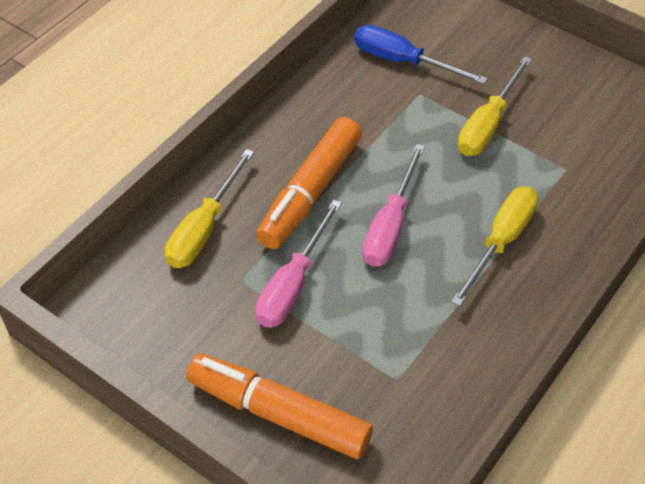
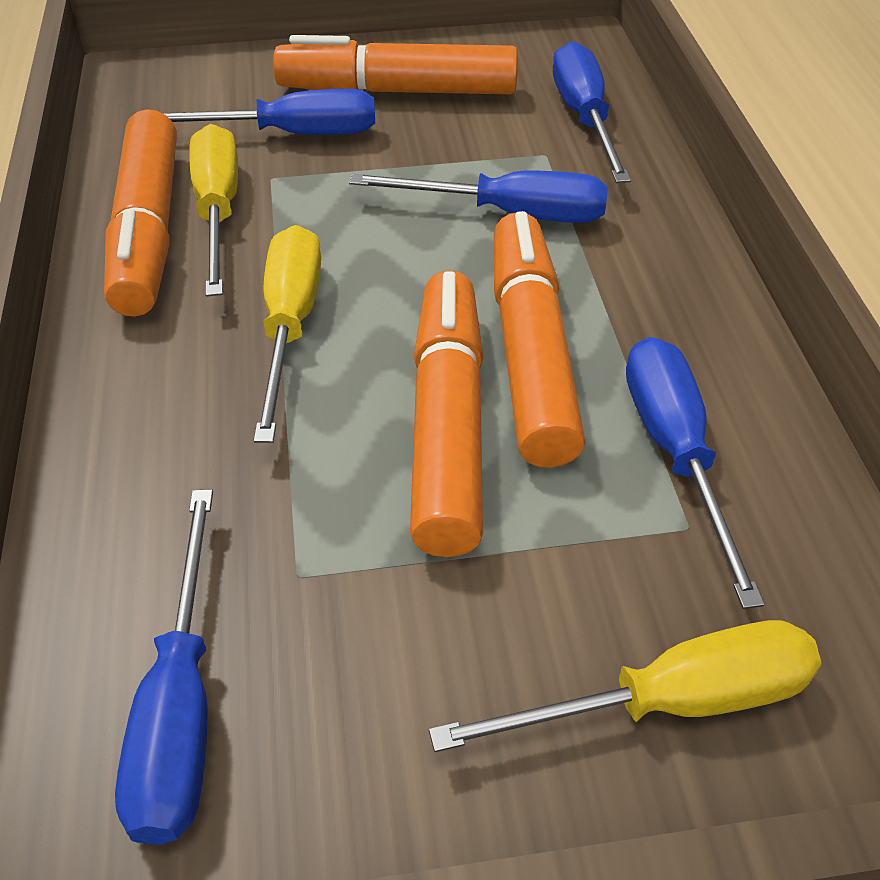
blue screwdriver: [354,25,488,84] = 1 -> [115,490,213,845] [163,89,375,135] [349,171,608,223] [553,41,631,183] [626,337,765,609] = 5
orange marker: [186,354,373,459] [256,117,362,249] = 2 -> [104,109,177,317] [273,35,518,94] [410,270,483,557] [494,211,585,468] = 4
pink screwdriver: [255,200,342,328] [362,144,425,267] = 2 -> none = 0

